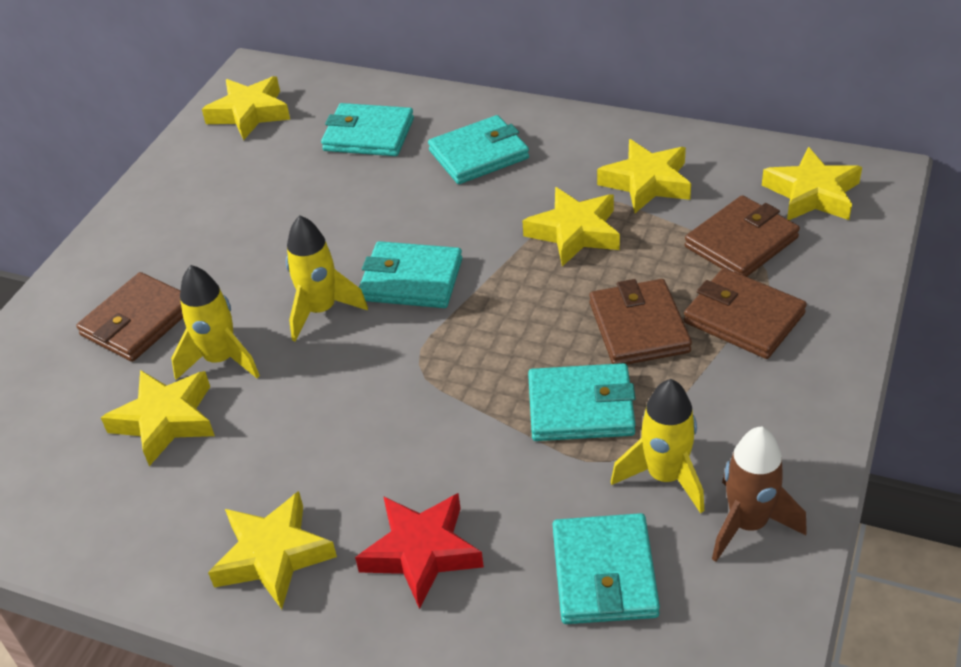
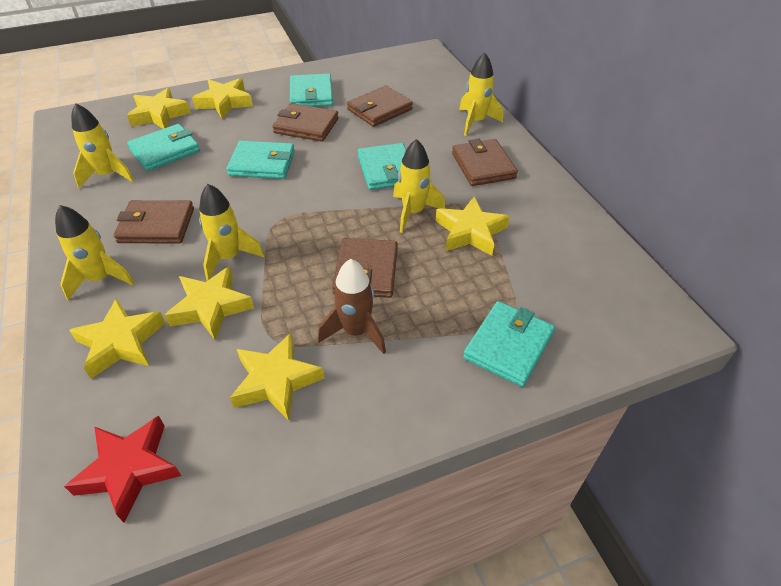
brown wallet: [76,272,183,362] [589,279,692,365] [684,268,807,359] [685,195,800,277] = 4 -> [114,200,194,243] [273,103,339,142] [332,238,398,298] [347,86,413,127] [452,139,518,186] = 5
yellow rocket: [171,265,260,380] [286,215,368,342] [611,379,704,513] = 3 -> [55,205,135,300] [71,103,134,188] [199,184,265,281] [393,139,445,233] [459,52,503,136] = 5

